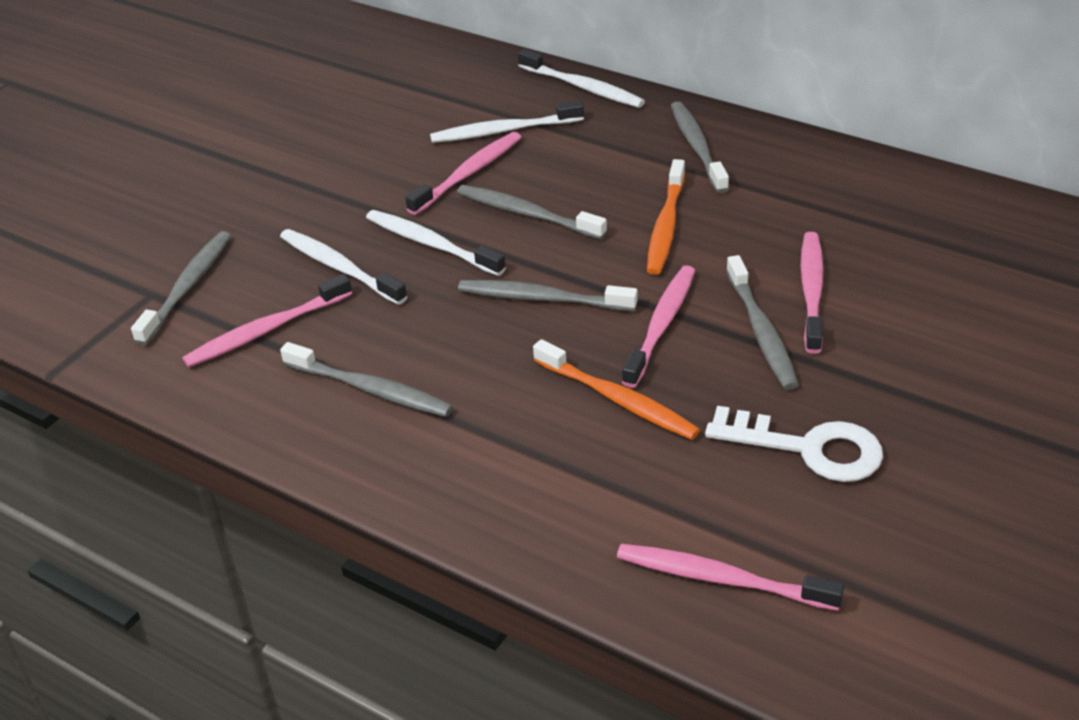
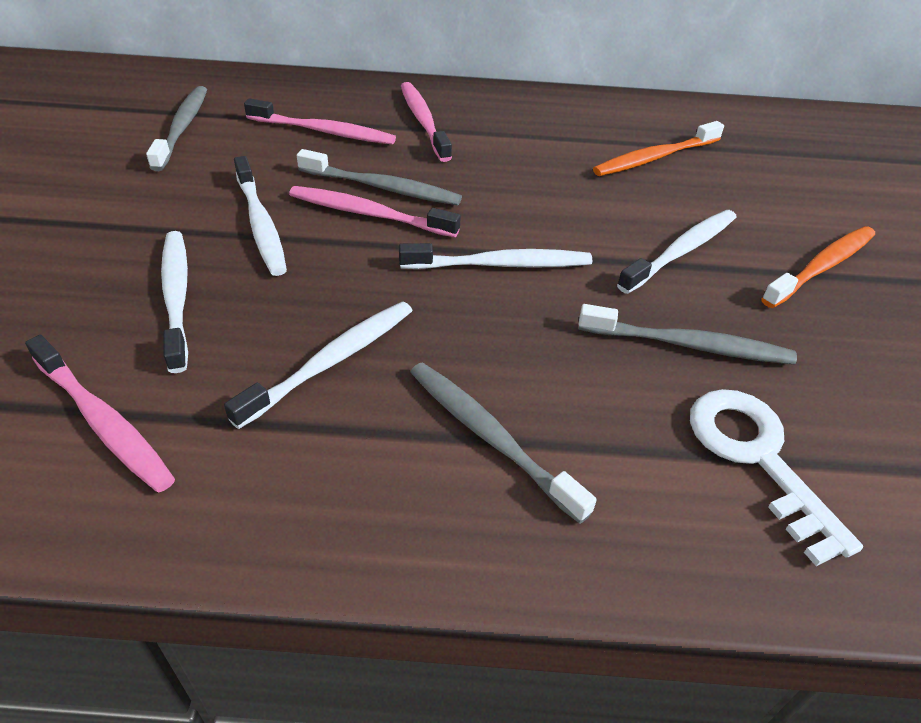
grey toothbrush: [131,231,231,345] [280,342,453,417] [457,185,607,239] [458,280,638,311] [671,101,729,193] [726,255,799,390] = 6 -> [146,86,207,171] [297,149,462,205] [410,362,597,524] [579,304,797,365] = 4
pink toothbrush: [182,274,352,367] [405,132,521,215] [617,544,844,611] [622,265,695,388] [801,232,823,354] = 5 -> [25,335,175,492] [244,98,396,144] [289,186,461,237] [401,82,452,162] = 4
white toothbrush: [280,229,407,305] [366,210,506,276] [430,101,584,143] [518,49,645,108] = 4 -> [161,231,188,373] [224,301,413,429] [234,156,287,276] [399,243,592,269] [617,210,736,294] = 5

